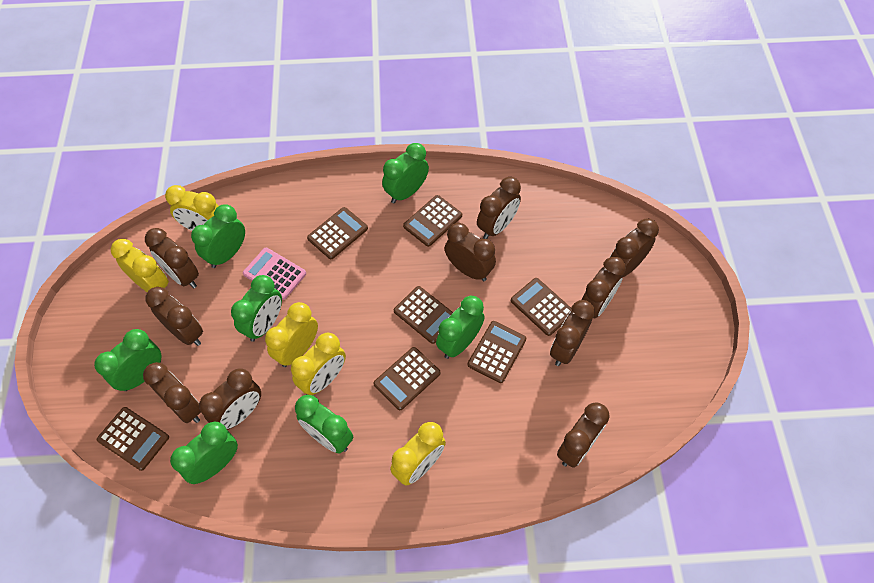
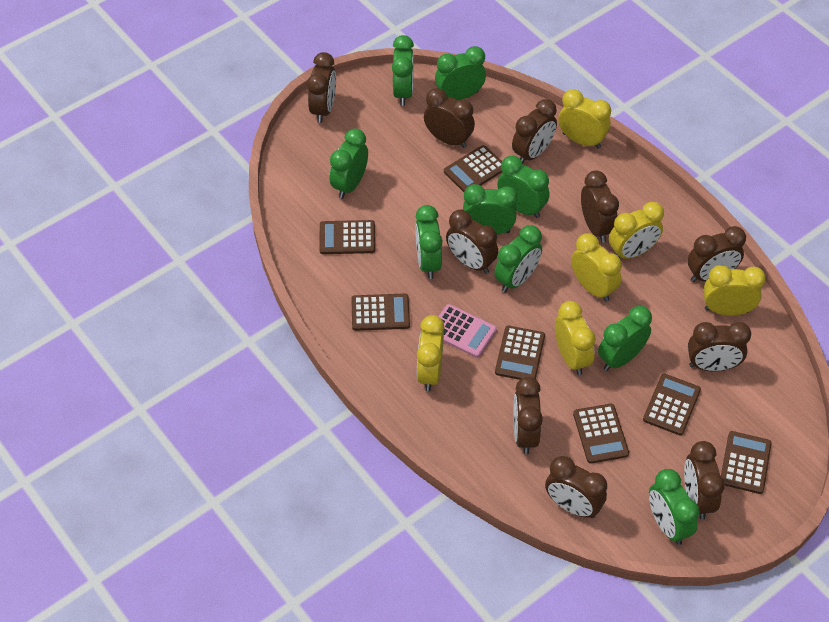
green clock: [94,329,162,391] [170,422,238,484] [191,204,245,268] [231,275,282,342] [295,395,353,454] [382,143,429,203] [436,296,485,359] = 7 -> [330,128,368,199] [392,35,414,106] [415,205,443,279] [435,46,486,100] [463,184,518,235] [494,225,542,293] [497,156,550,218] [598,306,652,371] [649,469,699,545] = 9
yellow clock: [111,239,169,292] [165,185,218,231] [265,302,318,367] [291,333,346,395] [390,422,446,485] = 5 -> [417,315,445,391] [555,301,596,375] [558,89,611,148] [571,233,622,302] [609,201,664,259] [704,265,766,316] = 6

